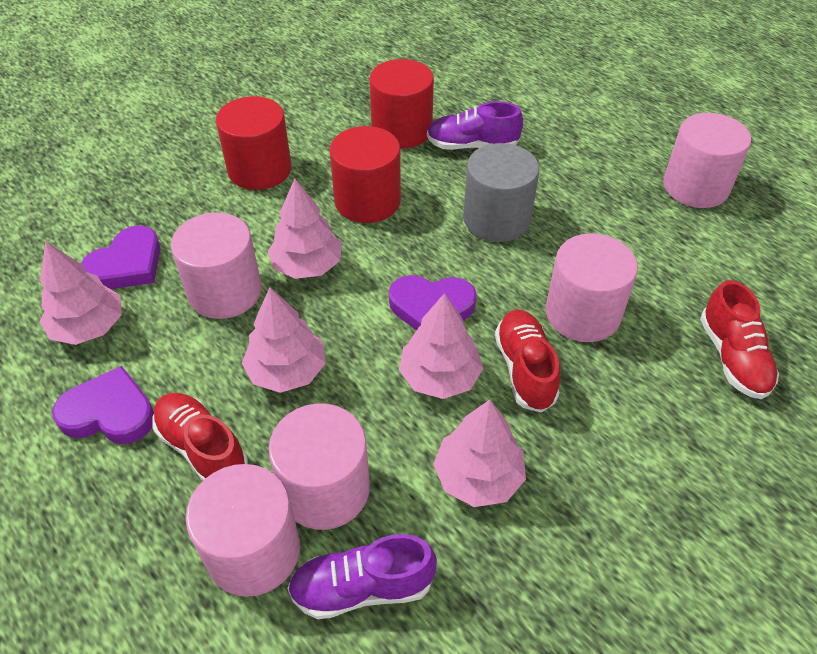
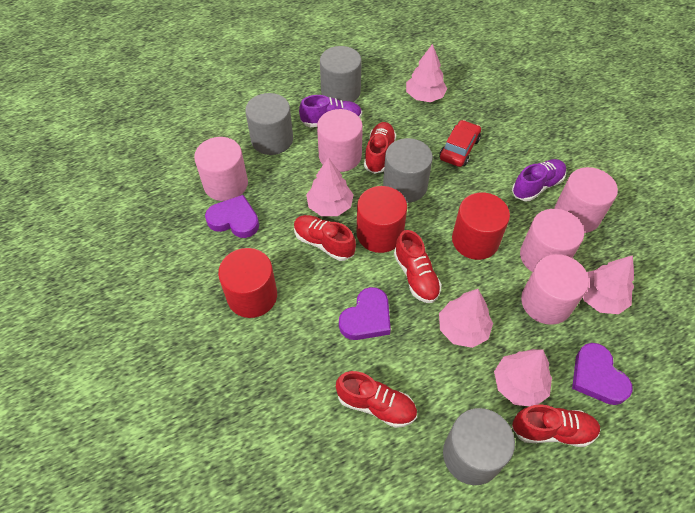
grey cylinder: [463,143,539,242] = 1 -> [245,93,293,155] [320,46,362,102] [383,138,433,203] [443,408,515,485] = 4
red car: none = 0 -> [439,120,481,167] = 1
red shoe: [152,393,248,481] [495,310,560,413] [700,280,779,399] = 3 -> [294,215,356,261] [336,371,417,428] [364,122,396,174] [394,230,442,303] [512,404,601,447] = 5

